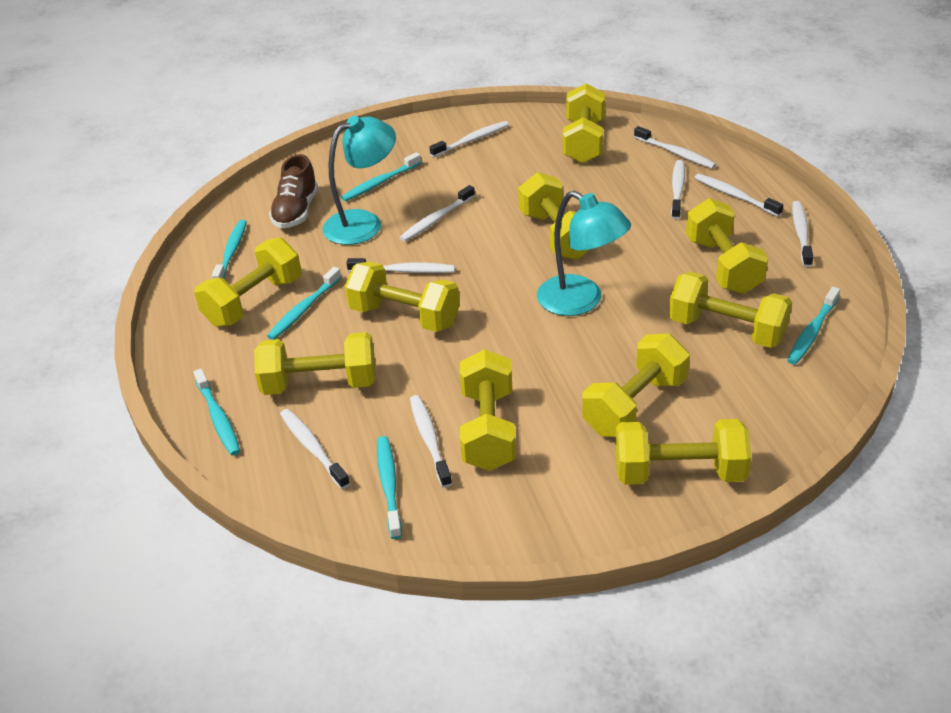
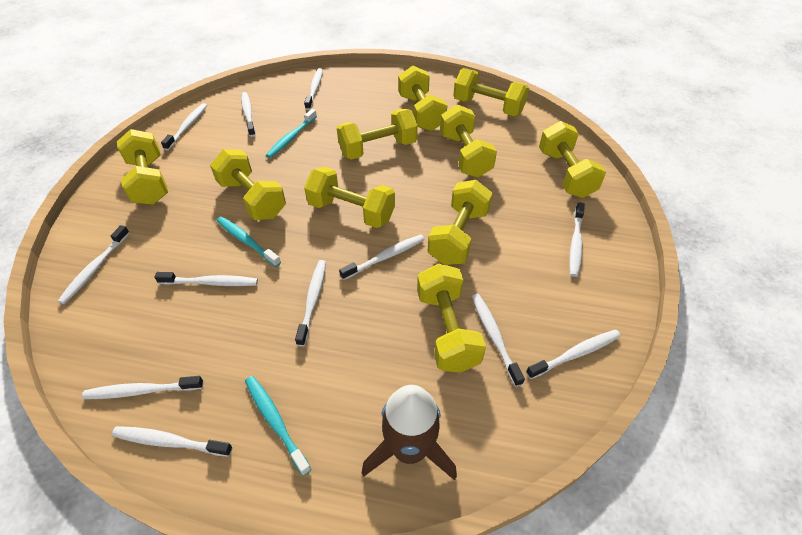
brown rocket: none = 0 -> [362,385,457,480] = 1
brown shoe: [269,154,318,228] = 1 -> none = 0
turquoise lamp: [322,116,396,245] [537,191,631,316] = 2 -> none = 0
turquoise toothbrush: [193,369,240,456] [212,220,247,279] [267,267,341,340] [341,152,421,201] [377,436,402,539] [787,287,840,365] = 6 -> [217,216,281,267] [245,376,312,476] [266,109,317,158] = 3
white toothbrush: [280,409,350,489] [346,258,455,273] [400,185,475,242] [410,395,452,488] [430,121,509,157] [634,126,716,169] [671,160,685,219] [694,174,783,217] [792,201,813,267] = 9 -> [58,225,130,304] [82,376,203,399] [112,426,233,457] [154,272,258,286] [161,103,207,151] [241,92,256,137] [295,260,326,346] [304,68,323,110] [339,235,425,280] [472,294,525,387] [526,330,621,379] [569,202,585,277] = 12

